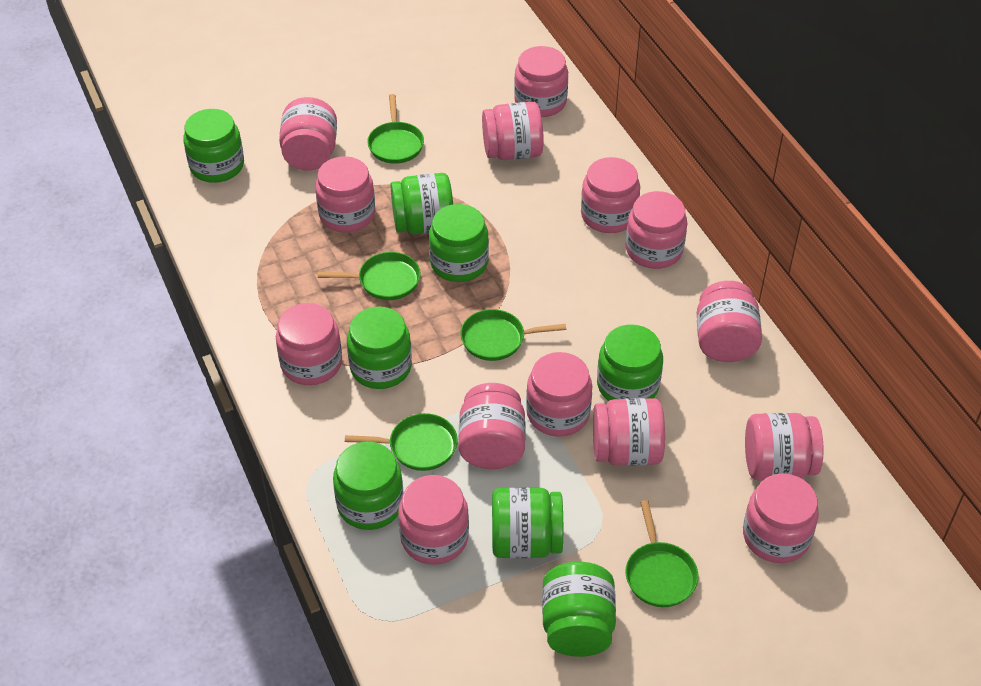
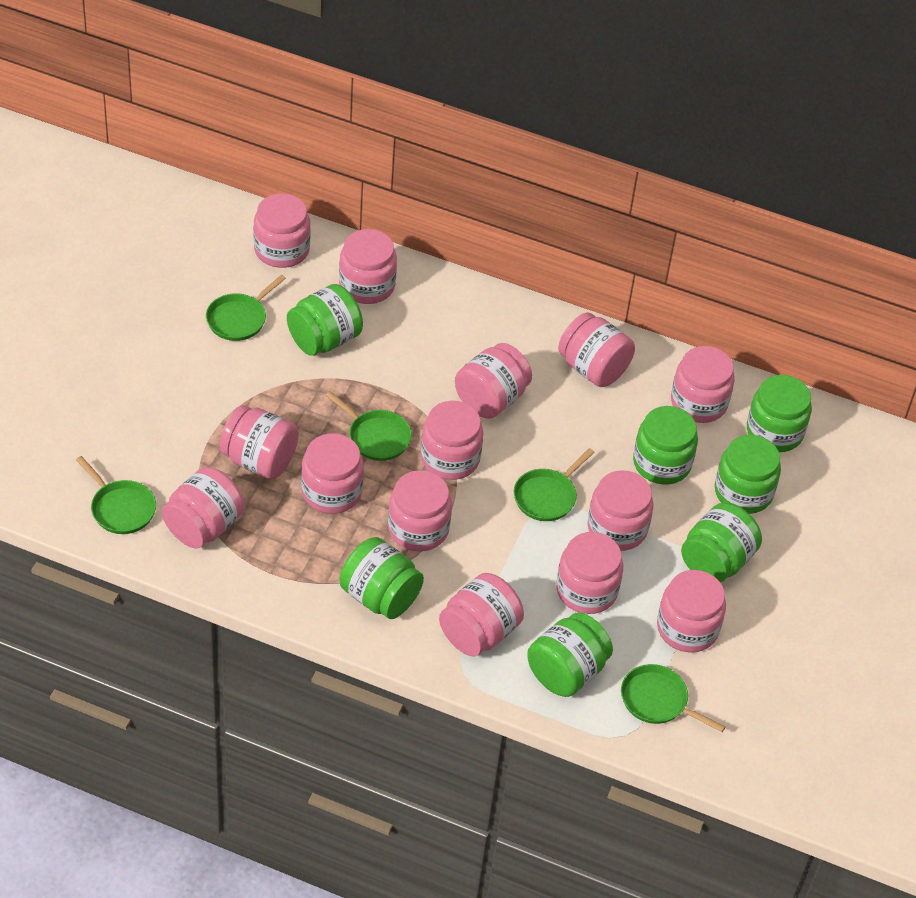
green jar: [183,109,244,183] [333,442,404,530] [347,306,412,389] [391,173,453,234] [429,204,489,282] [492,487,563,558] [542,562,616,657] [597,324,663,401] = 8 -> [287,284,363,356] [340,537,424,619] [527,612,613,697] [633,406,698,484] [681,503,762,583] [715,435,781,514] [747,375,812,452] = 7

